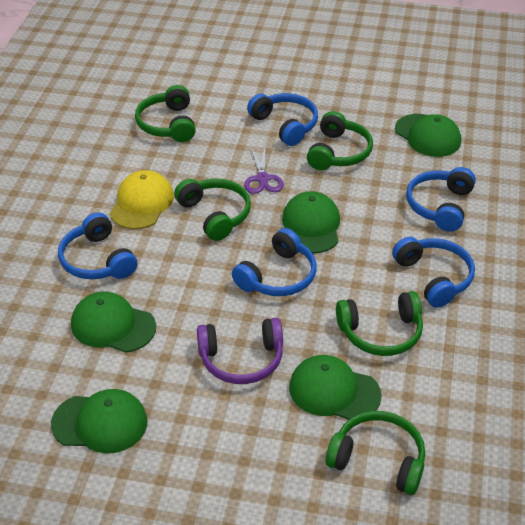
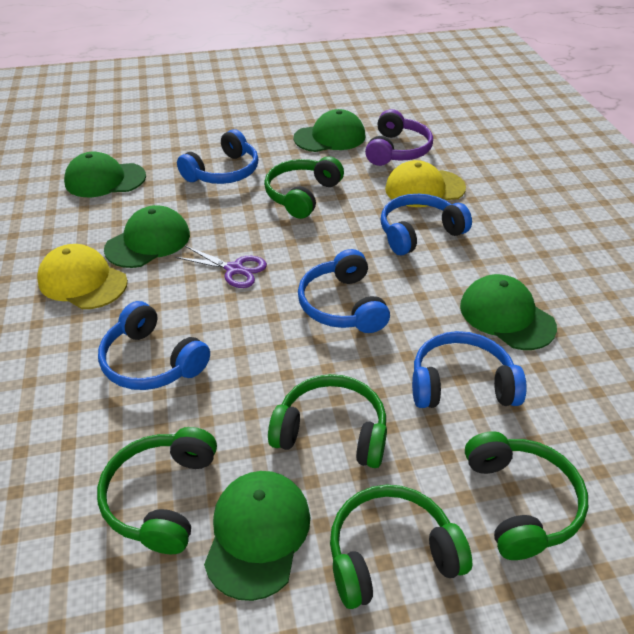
yellow cap: [110,170,174,229] = 1 -> [37,244,128,309] [385,160,466,207] = 2

